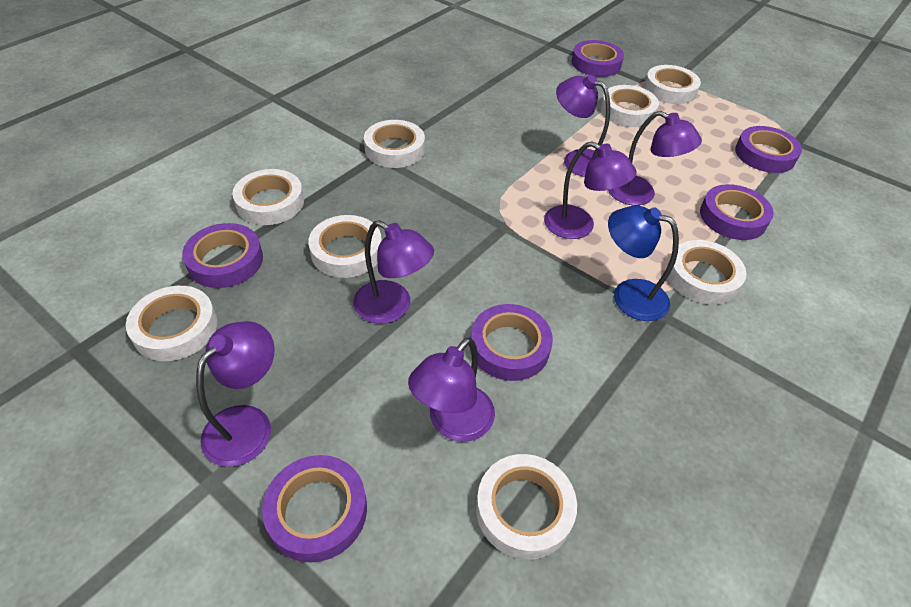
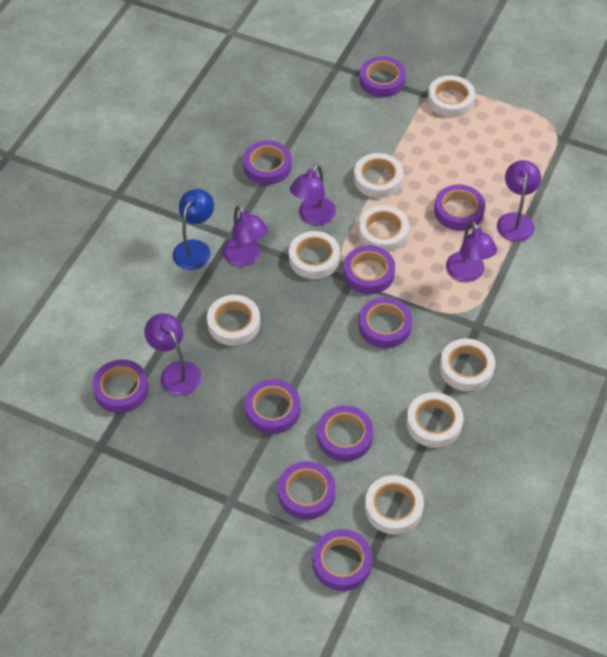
purple lamp: [196,321,275,467] [353,220,434,324] [408,337,495,442] [544,141,637,239] [556,75,610,177] [608,111,702,206] = 6 -> [144,313,201,396] [223,205,268,266] [290,164,336,225] [446,221,497,282] [497,160,541,242] = 5
purple tape: [182,223,263,288] [262,455,367,563] [470,304,553,381] [572,40,624,77] [700,184,774,240] [735,126,802,173] = 6 -> [92,359,149,413] [243,141,292,185] [245,379,300,434] [278,461,336,520] [312,529,372,591] [317,406,373,461] [343,245,395,294] [359,56,406,97] [359,297,412,348] [434,184,485,231] = 10

